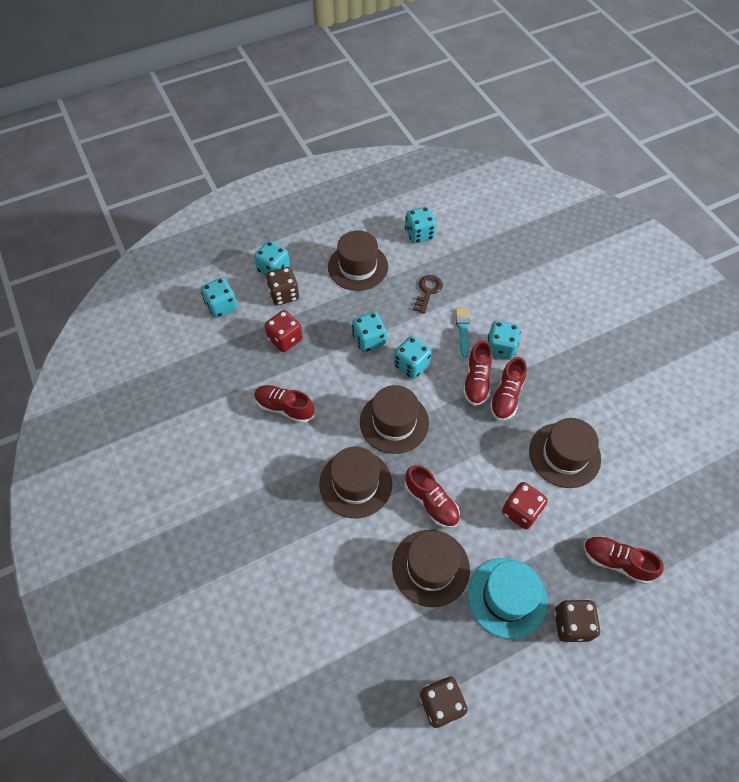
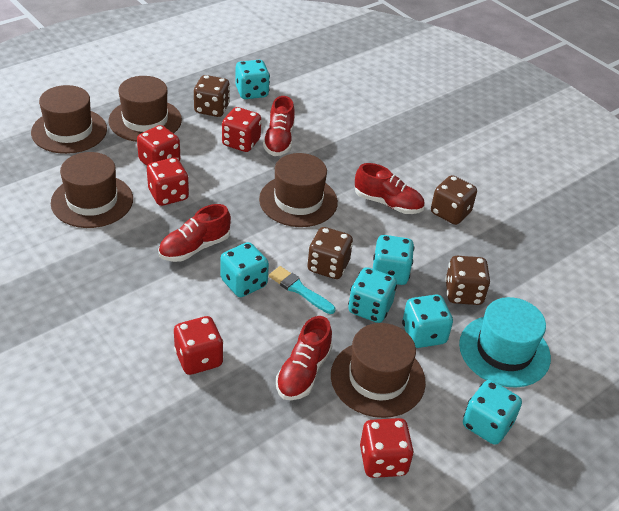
brown dice: [266,267,299,305] [420,676,468,728] [554,599,601,642] = 3 -> [194,75,230,117] [307,227,353,279] [431,175,477,225] [445,256,490,305] = 4
brown key: [413,275,443,314] = 1 -> none = 0
red dice: [265,310,303,352] [502,482,548,529] = 2 -> [137,125,180,166] [147,158,189,206] [174,316,224,375] [222,107,261,152] [360,418,414,478] = 5
red shoe: [254,385,314,423] [405,465,460,528] [463,340,493,406] [490,357,527,421] [583,536,664,584] = 5 -> [158,204,231,262] [263,96,295,156] [276,316,333,400] [355,163,424,214] = 4

